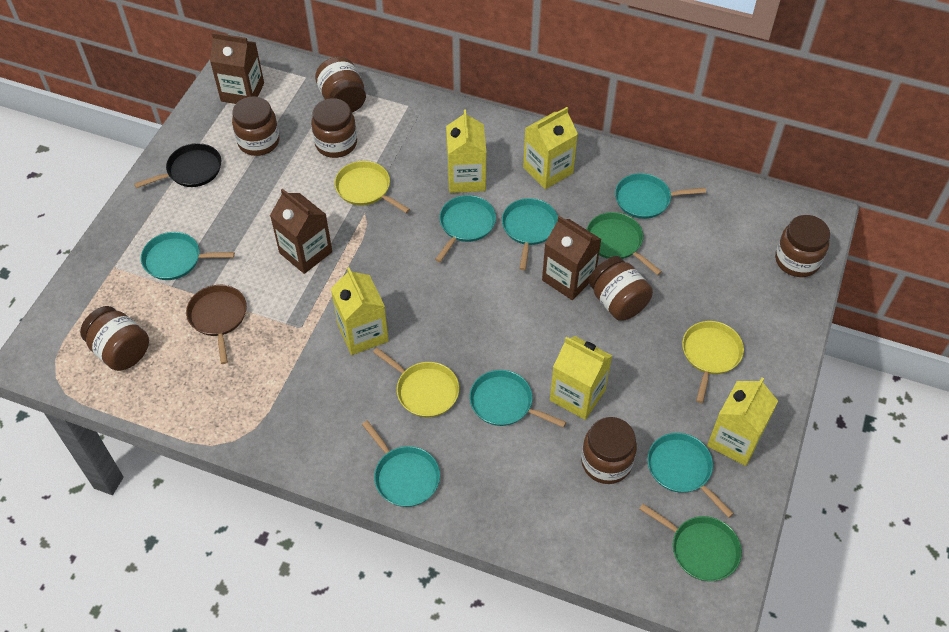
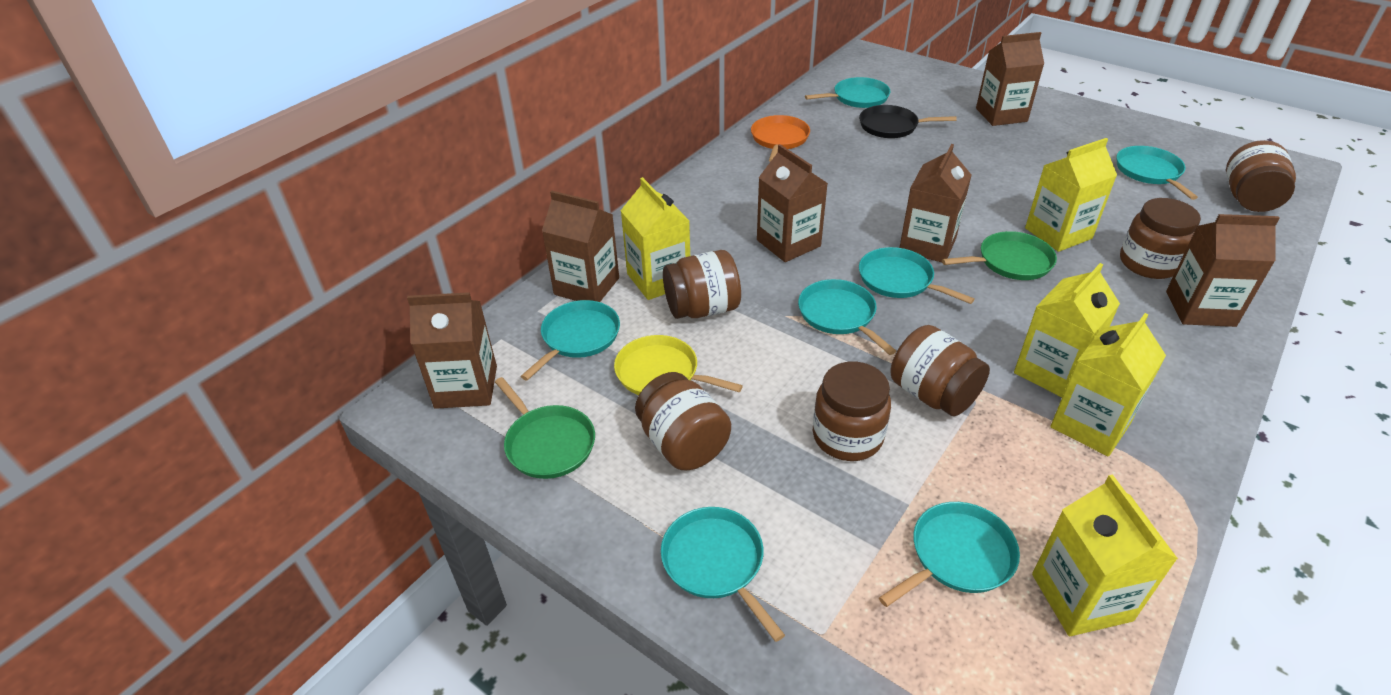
brown carton: [210,32,264,104] [270,189,332,274] [542,216,602,300] = 3 -> [407,292,497,409] [542,191,619,302] [757,144,828,262] [899,144,971,262] [976,32,1044,126] [1166,214,1280,327] = 6
brown jar: [80,306,149,371] [232,96,280,156] [311,98,357,158] [315,57,366,113] [581,417,637,484] [589,256,653,321] [775,215,830,277] = 7 -> [635,372,731,470] [663,250,741,319] [813,362,891,461] [891,325,990,416] [1120,198,1201,279] [1226,140,1296,212] = 6
brown pan: [186,285,247,364] = 1 -> none = 0
orange pan: none = 0 -> [751,115,810,162] = 1
yellow pan: [335,161,410,213] [373,348,459,418] [682,321,744,403] = 3 -> [614,335,743,395] = 1

